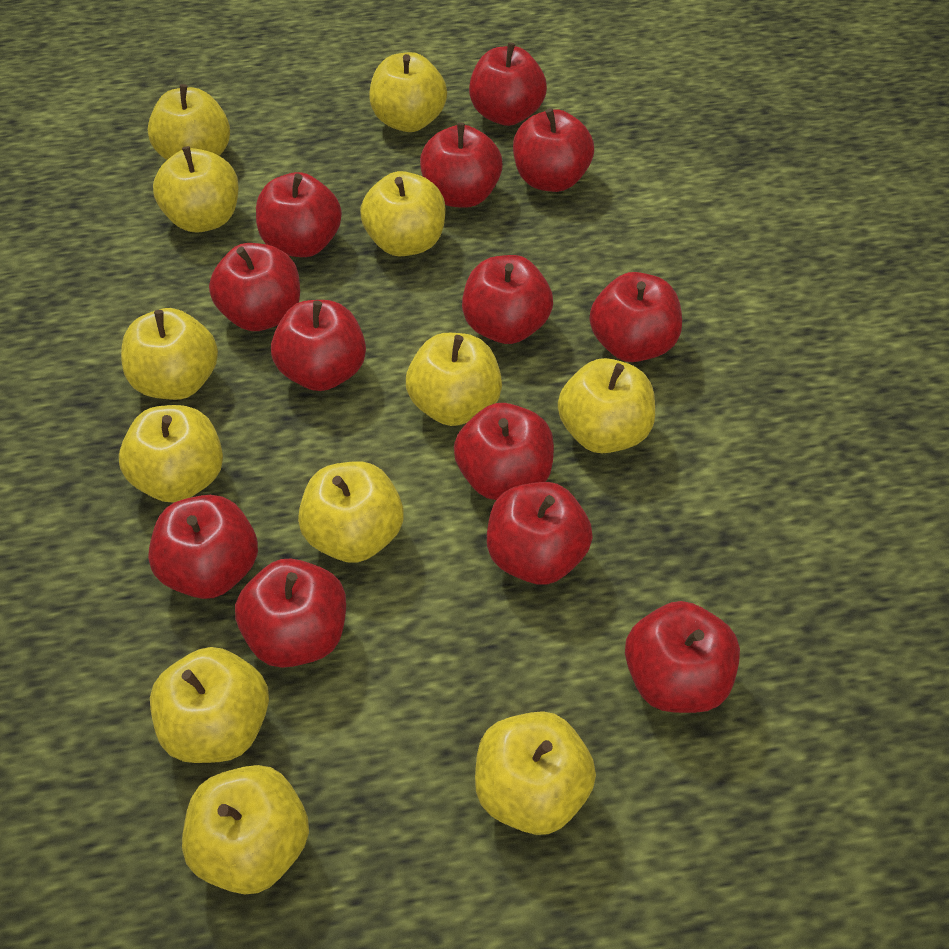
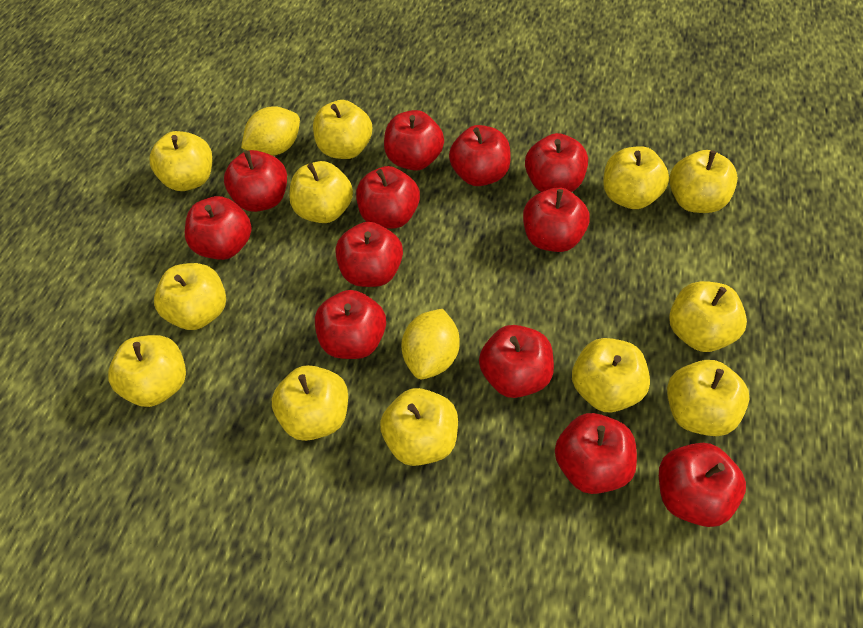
red apple: [148,495,258,599] [209,243,300,331] [235,559,346,668] [256,172,342,257] [271,300,366,391] [420,123,503,208] [454,403,554,500] [462,255,553,344] [469,42,547,126] [487,482,593,585] [513,108,594,192] [590,272,682,362] [625,601,740,713] = 13 -> [185,196,251,260] [224,150,287,212] [315,290,386,359] [335,222,403,287] [356,166,420,229] [384,110,444,171] [449,125,511,186] [479,325,554,398] [523,187,590,252] [525,133,588,192] [555,413,637,494] [659,443,746,527] = 12
yellow lemon: none = 0 -> [241,106,300,156] [401,309,460,379] = 2

